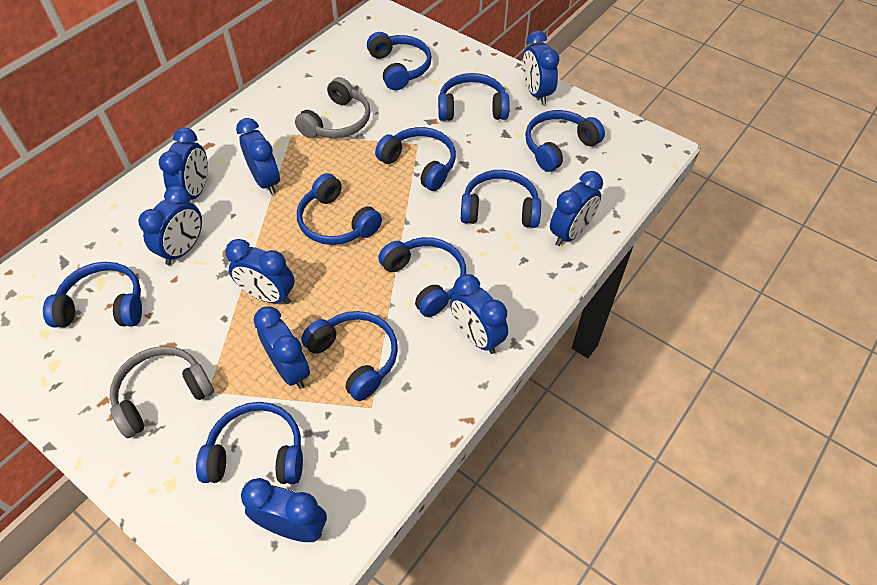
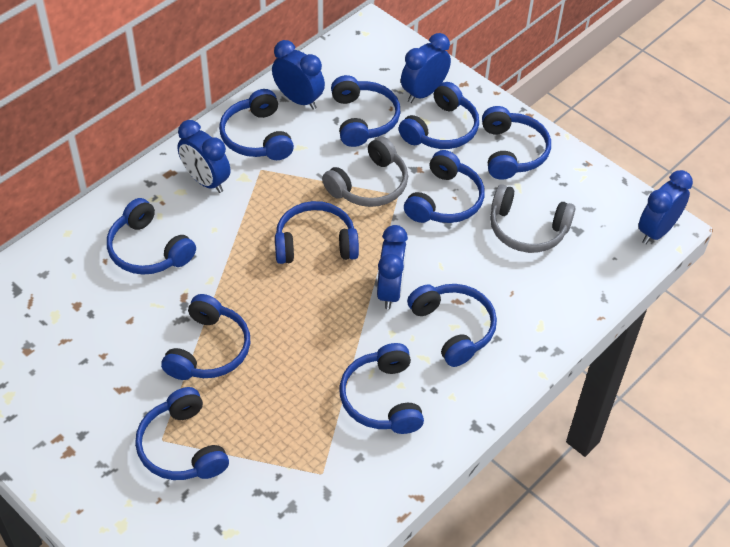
blue clock: [138,185,202,265] [159,128,208,200] [225,239,294,304] [236,118,280,195] [241,478,327,542] [254,307,310,389] [450,274,508,354] [523,31,559,105] [550,171,603,246] = 9 -> [177,120,230,193] [272,40,325,109] [377,225,408,309] [401,33,451,103] [638,170,693,244] = 5
blue headphones: [43,262,142,327] [196,402,303,484] [297,173,382,245] [301,311,398,401] [367,32,431,90] [375,127,456,191] [378,237,466,317] [438,73,510,121] [461,170,541,228] [525,110,605,172] = 10 -> [107,198,196,275] [135,387,229,480] [161,294,250,380] [219,89,294,160] [275,201,359,264] [331,75,400,147] [340,343,424,434] [399,82,479,149] [404,150,485,223] [407,284,497,367] [482,106,551,180] = 11

